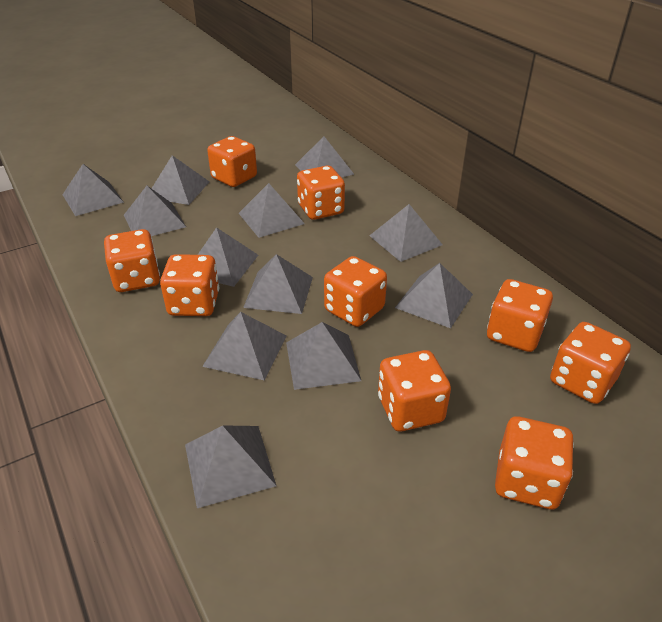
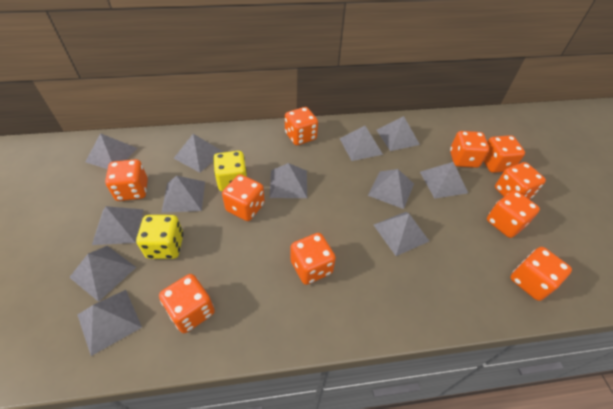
orange dice: [104,229,160,292] [160,254,219,316] [207,136,257,187] [297,166,345,220] [324,256,387,327] [378,350,451,431] [487,279,553,352] [495,416,574,509] [550,322,631,404] = 9 -> [105,159,148,201] [159,274,215,333] [222,174,265,221] [285,107,318,145] [291,233,336,285] [450,131,489,168] [483,135,525,173] [487,190,540,238] [495,162,546,199] [510,247,572,301] = 10
yellow dice: none = 0 -> [136,215,183,259] [213,151,247,192] = 2

